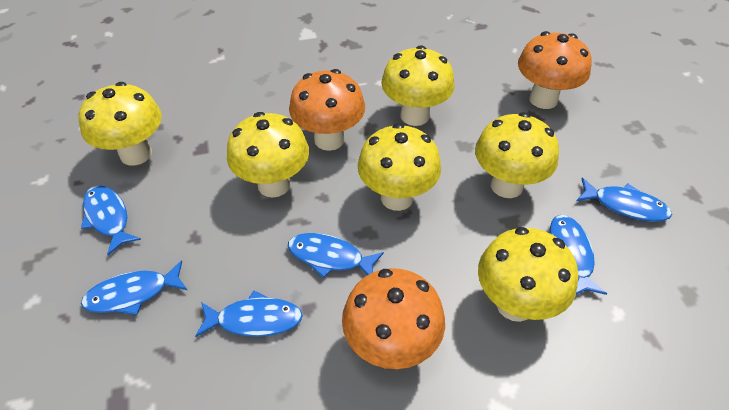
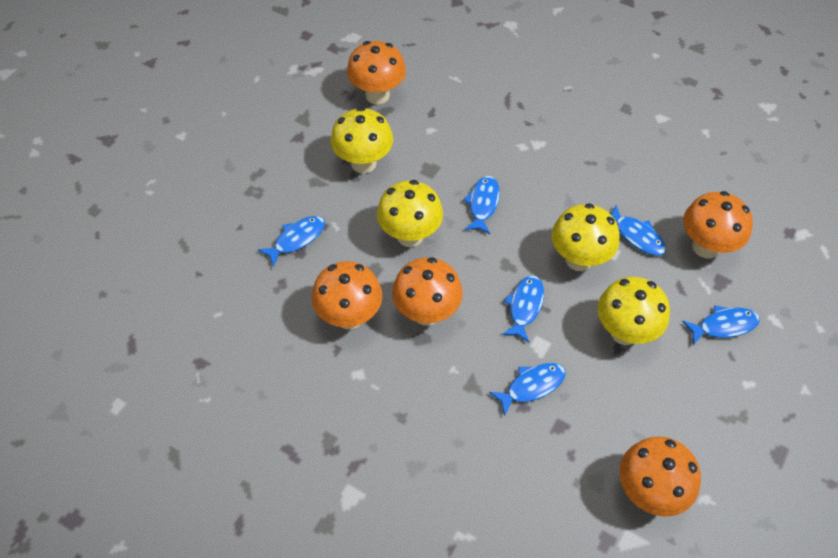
orange mushroom: [289,69,365,151] [342,268,445,369] [518,31,591,109] = 3 -> [312,261,382,329] [347,41,406,104] [392,257,463,326] [620,437,701,517] [683,191,753,258] = 5
yellow mushroom: [78,82,162,166] [227,112,309,198] [358,123,441,211] [381,45,455,126] [475,112,559,198] [478,227,578,322] = 6 -> [330,107,393,173] [377,180,443,247] [552,203,620,271] [597,277,670,345] = 4

